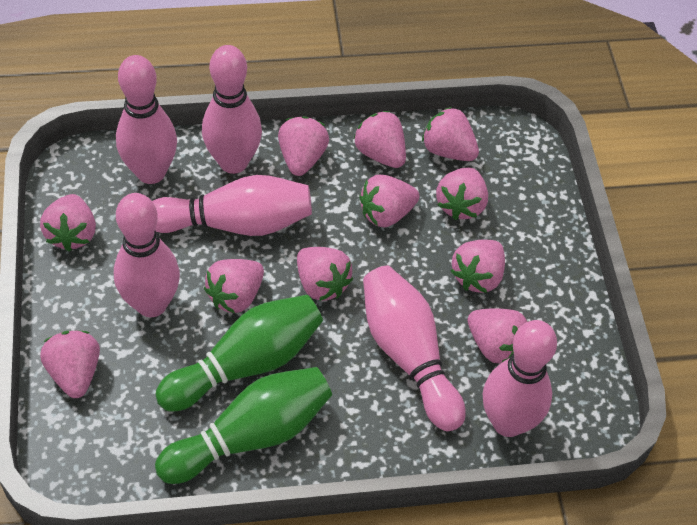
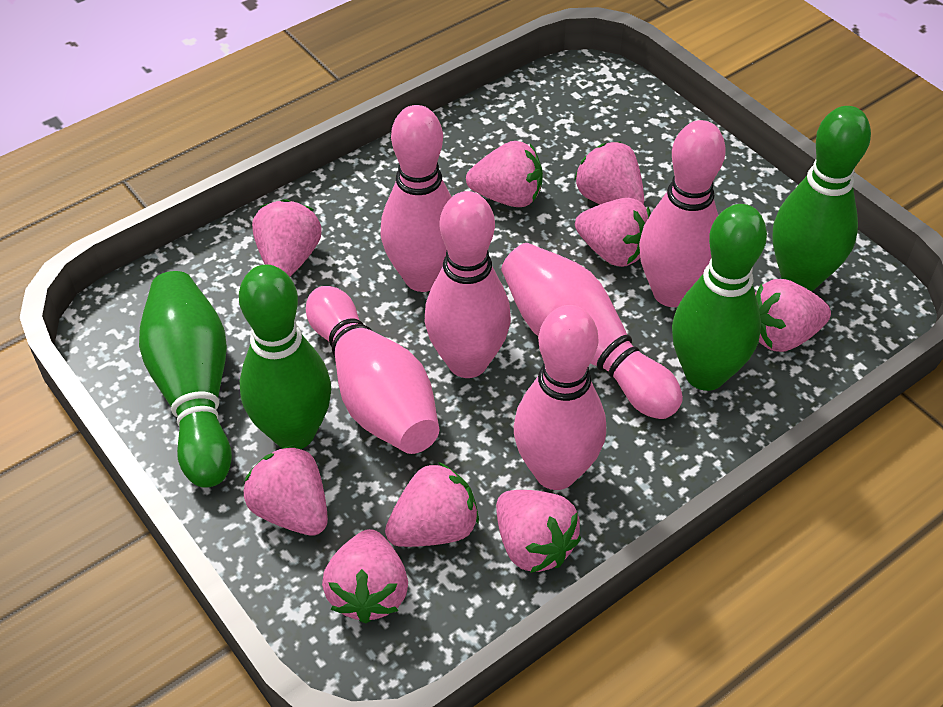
green bowling pin: [155,367,332,484] [156,295,323,412] = 2 -> [139,271,232,488] [239,264,331,449] [672,204,767,391] [772,106,871,291] = 4
pink strawberry: [40,194,96,252] [40,331,100,398] [204,259,264,314] [278,116,329,176] [297,247,353,301] [354,111,406,168] [359,175,420,227] [422,107,479,161] [436,167,488,220] [451,239,505,293] [468,308,528,363] = 11 -> [244,445,328,536] [252,199,322,277] [322,529,408,624] [385,462,479,547] [466,141,543,207] [496,490,581,573] [574,142,644,205] [575,198,651,267] [755,279,831,352] = 9

